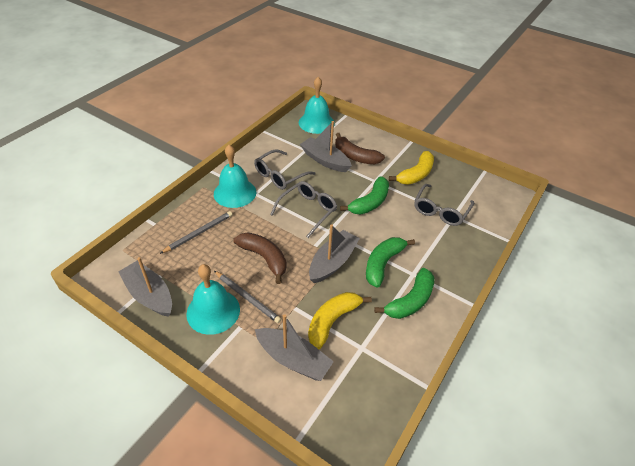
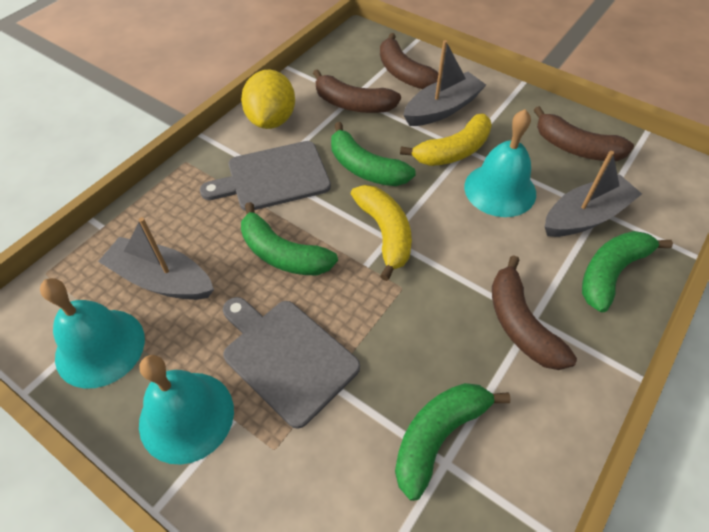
brown banana: [233,232,286,284] [335,133,385,164] = 2 -> [313,69,401,113] [380,33,439,89] [492,255,577,370] [534,106,634,161] = 4
green banana: [340,176,389,214] [366,237,415,288] [374,268,435,319] = 3 -> [241,202,338,276] [331,122,416,186] [395,383,511,501] [582,231,673,313] = 4
grey boat: [118,257,172,317] [255,314,334,381] [300,121,352,172] [309,224,360,283] = 4 -> [98,217,214,300] [403,40,486,126] [545,151,642,237] = 3
grey cutting board: none = 0 -> [200,141,331,211] [223,297,360,429] = 2
grey glasses: [254,150,315,190] [270,181,337,238] [414,184,474,226] = 3 -> none = 0
grey pencil: [160,211,233,254] [214,271,281,323] = 2 -> none = 0
yellow lemon: none = 0 -> [241,70,295,129] = 1

